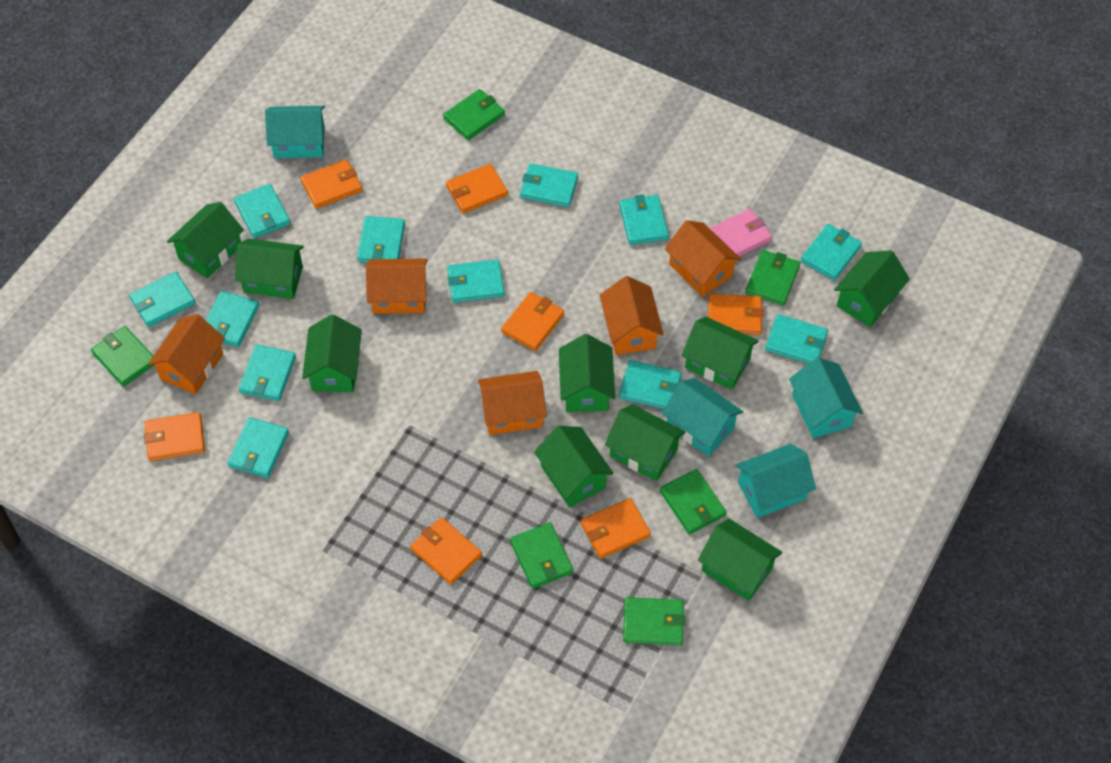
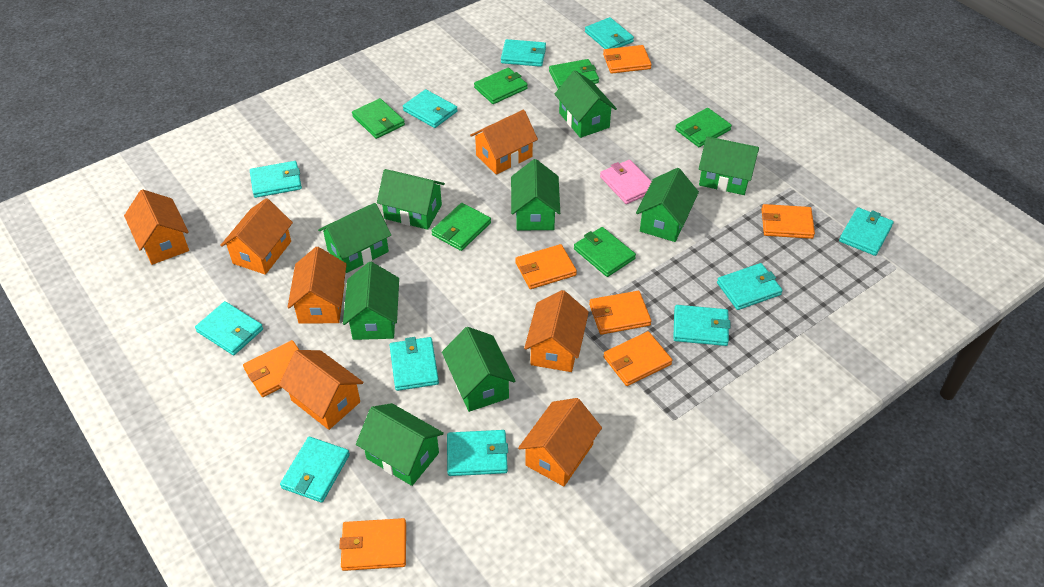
orange house: [148,314,225,394] [366,258,427,314] [478,371,547,435] [600,276,664,355] [665,220,741,297] = 5 -> [124,189,189,265] [220,198,293,275] [279,350,364,430] [288,247,347,324] [470,110,538,175] [518,398,602,486] [524,290,589,372] = 7
turquoise house: [265,106,325,158] [662,378,743,456] [735,444,816,518] [789,357,863,439] = 4 -> none = 0
turquoise wallet: [129,272,195,327] [206,291,259,347] [227,417,289,478] [234,184,290,238] [239,344,296,401] [357,216,405,263] [447,259,505,303] [520,163,578,207] [619,195,669,245] [619,360,682,409] [765,314,828,364] [800,224,862,281] = 12 -> [195,301,263,355] [250,161,302,198] [280,437,350,503] [390,337,439,391] [403,89,458,128] [447,430,508,476] [501,39,546,67] [585,17,634,49] [673,305,730,346] [717,263,783,310] [839,207,894,256] = 11

